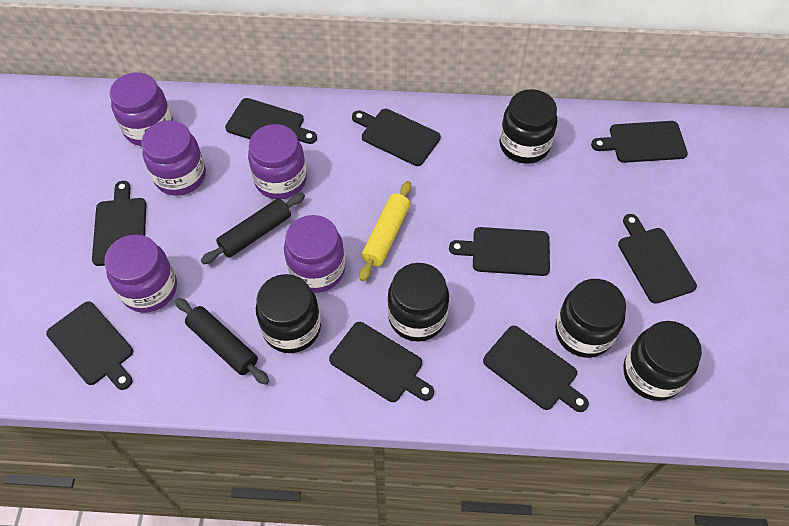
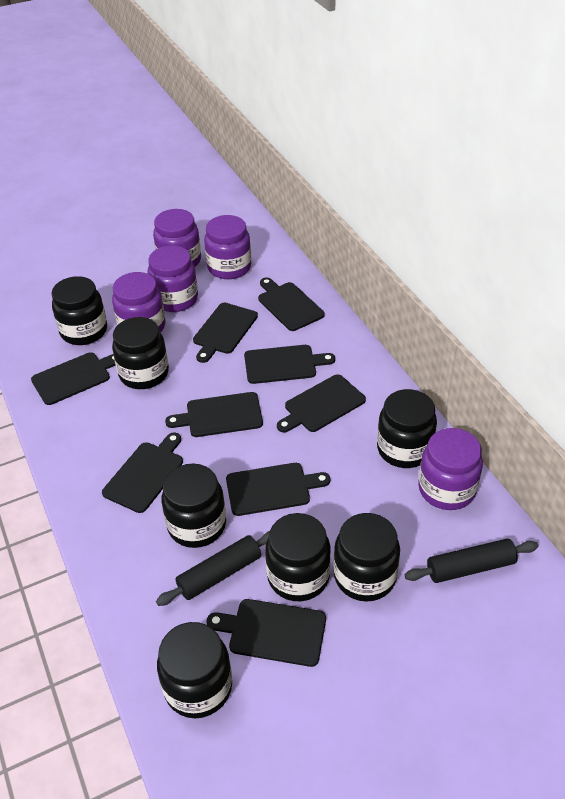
black jar: [256,274,321,353] [387,263,449,342] [499,89,557,164] [555,279,626,358] [623,321,702,401] = 5 -> [52,276,107,345] [112,317,169,389] [157,622,232,718] [161,464,226,548] [265,513,331,601] [333,513,400,602] [377,389,437,468] = 7
yellow rolling pin: [359,181,411,281] = 1 -> none = 0

